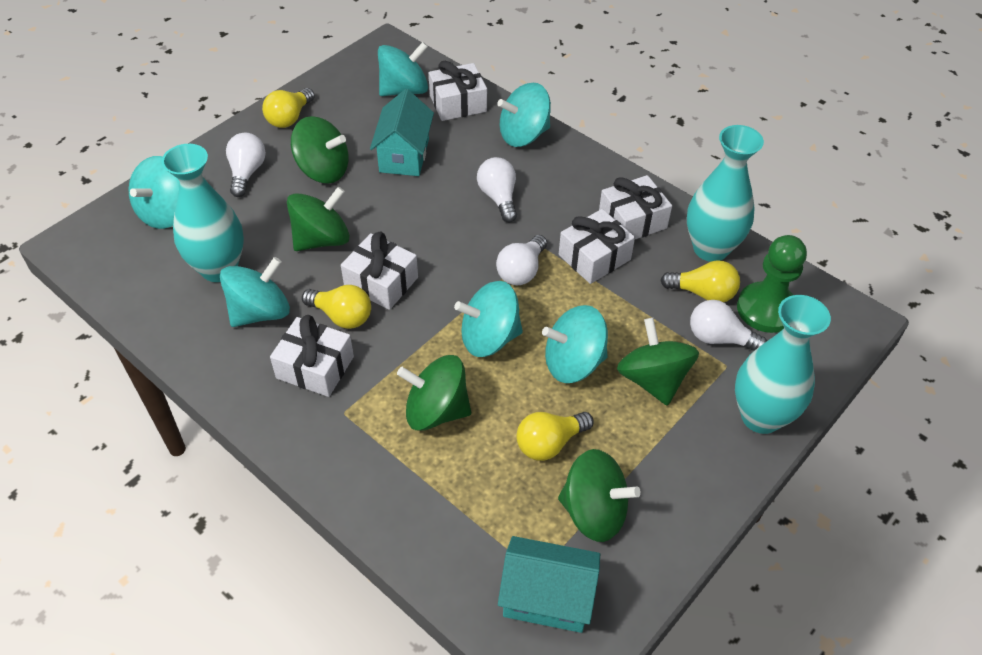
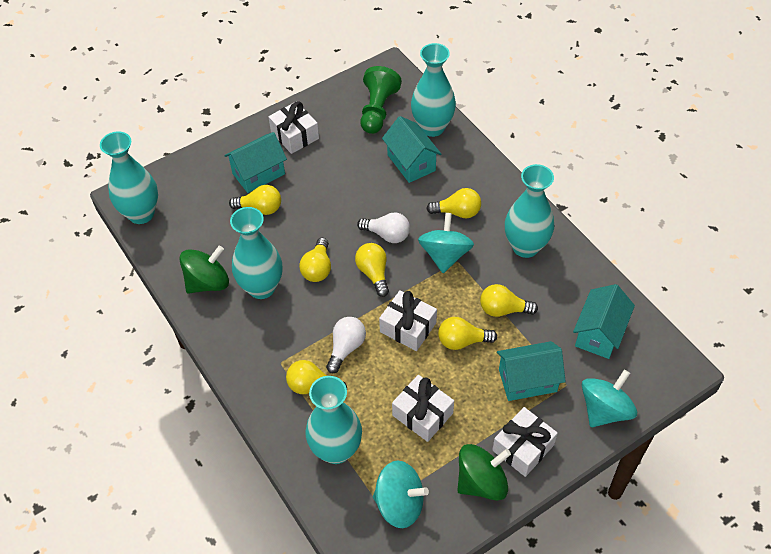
green spinning top: [287,187,350,251] [291,116,349,183] [397,355,471,431] [558,449,641,542] [617,318,699,406] = 5 -> [180,246,229,294] [457,444,511,501] = 2
turquoise house: [370,89,434,176] [498,536,600,633] = 2 -> [224,132,287,193] [382,116,441,183] [497,341,566,401] [573,284,635,359] = 4
turquoise spinning top: [128,156,180,229] [220,257,290,327] [378,42,428,96] [454,281,523,357] [497,83,551,147] [542,305,608,383] = 6 -> [373,461,429,528] [418,213,474,273] [582,370,637,427] = 3
turquoise vase: [161,144,244,282] [687,125,764,262] [735,295,831,434] = 3 -> [100,131,158,224] [230,207,282,299] [305,376,362,464] [411,43,456,137] [505,164,554,258] = 5
white gift: [270,315,354,397] [341,232,418,310] [429,61,487,121] [559,209,635,284] [599,175,672,239] = 5 -> [268,102,319,154] [379,290,437,351] [392,375,454,442] [492,407,558,477] = 4
white light bulb: [226,133,266,197] [477,157,517,223] [496,235,547,285] [690,300,767,351] = 4 -> [326,317,366,373] [357,212,410,243] = 2
yellow light bulb: [262,88,315,128] [302,285,371,329] [516,412,593,461] [660,260,740,302] = 4 -> [229,185,281,215] [286,360,347,394] [299,238,331,282] [355,243,389,297] [426,188,481,218] [438,317,497,350] [480,284,538,317] = 7

